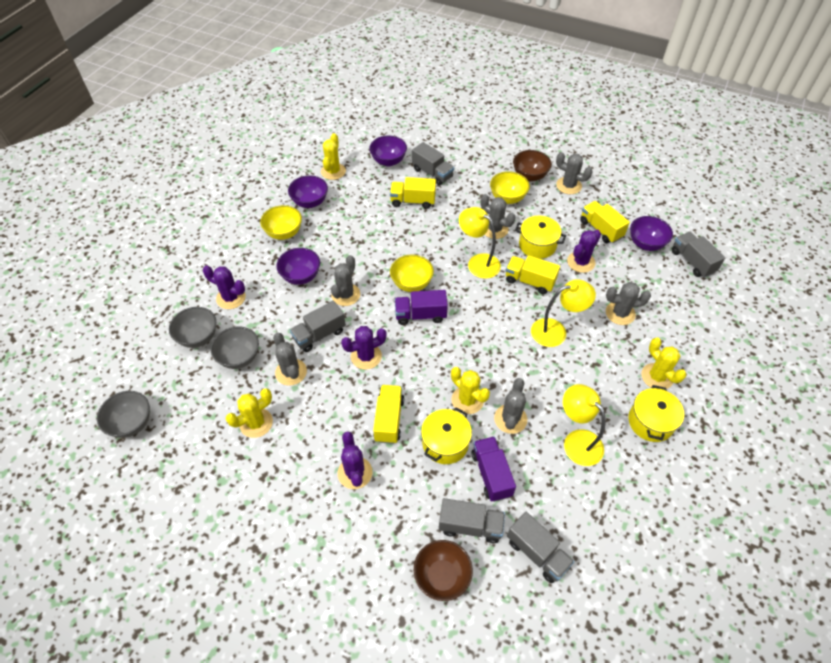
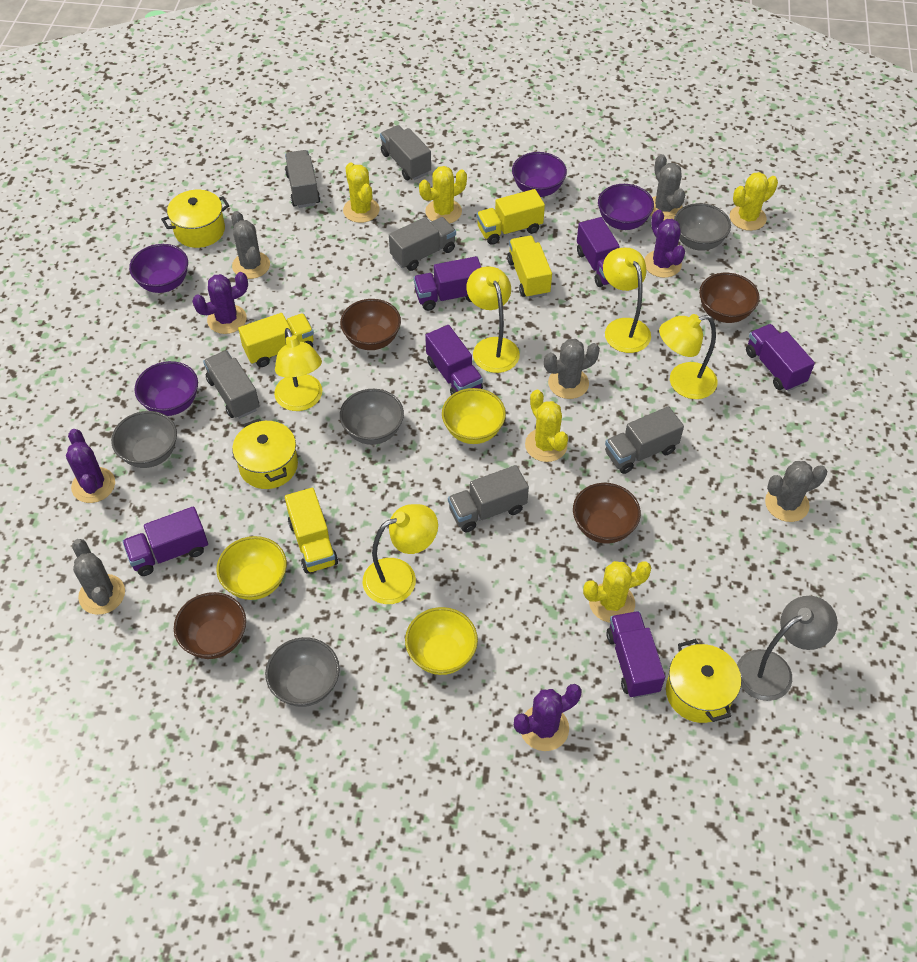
brown bowl: [414,540,473,601] [513,150,552,181] = 2 -> [174,592,246,659] [340,299,401,350] [573,483,641,544] [699,273,760,323] = 4
grey bowl: [97,391,150,438] [169,307,216,348] [211,327,259,369] = 3 -> [111,411,177,468] [265,637,340,707] [340,389,404,445] [674,203,731,251] = 4
grey cactus: [273,333,307,386] [331,255,360,306] [481,194,515,239] [494,378,527,434] [556,152,593,194] [606,282,651,325] = 6 -> [72,539,125,615] [231,211,270,279] [544,339,600,399] [651,154,685,220] [765,461,827,522] = 5
grey lamp: none = 0 -> [737,596,838,701] = 1
grey truck: [290,301,346,352] [412,142,454,185] [439,498,505,543] [507,512,574,583] [672,232,725,278] = 5 -> [203,350,260,419] [285,150,320,208] [380,125,431,180] [389,217,456,271] [448,465,529,532] [605,406,684,474] = 6
purple truck: [395,290,448,325] [471,436,516,502] = 2 -> [122,506,208,576] [414,256,481,311] [425,325,483,395] [577,217,620,287] [606,611,665,698] [746,324,815,391] = 6
yellow cactus: [226,388,273,438] [321,133,346,180] [451,367,490,414] [641,338,686,389] = 4 -> [343,162,380,223] [419,166,467,223] [525,390,568,462] [583,561,651,623] [730,172,778,231] = 5
yellow lamp: [459,207,501,279] [531,279,596,347] [563,384,606,466] = 3 -> [274,328,322,411] [363,504,438,604] [466,266,520,373] [603,248,651,353] [659,314,717,399] = 5

